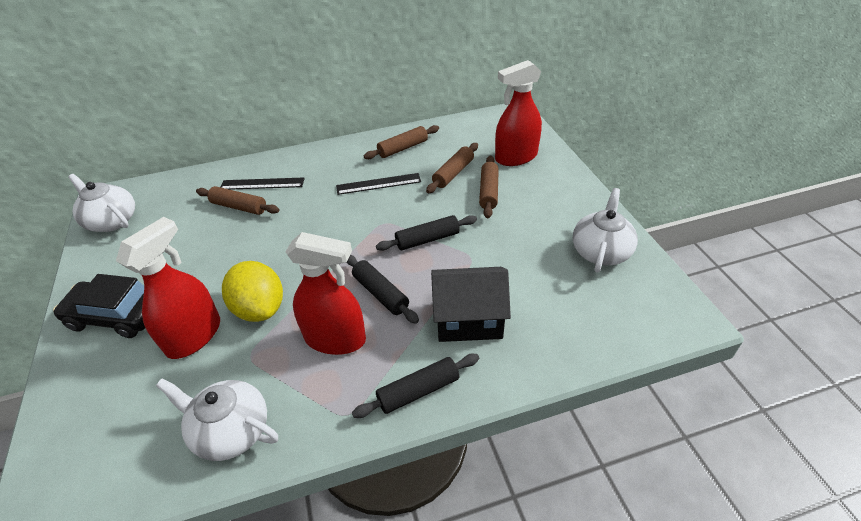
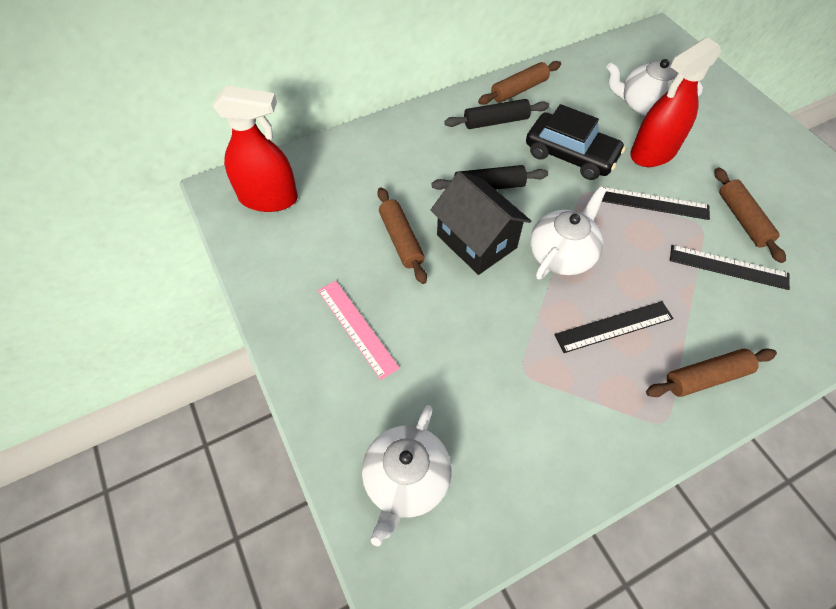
black rolling pin: [346,255,419,324] [352,354,479,418] [376,215,477,251] = 3 -> [432,165,548,190] [444,99,549,129] = 2
black ruler: [221,177,305,190] [336,173,421,195] = 2 -> [554,301,674,353] [601,187,710,220] [670,245,790,290] = 3
pink ruler: none = 0 -> [318,281,400,380] = 1
red spray bottle: [116,217,220,359] [285,232,366,355] [495,60,542,166] = 3 -> [213,86,298,212] [630,37,722,167] = 2
yellow lemon: [222,261,283,322] = 1 -> none = 0

